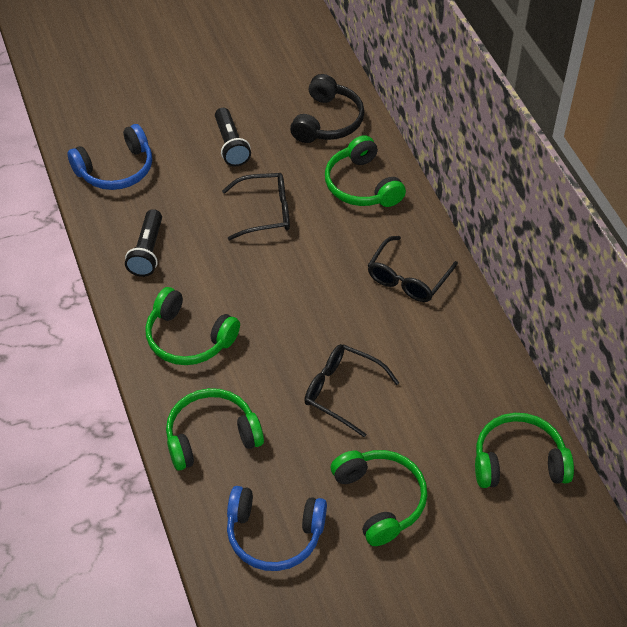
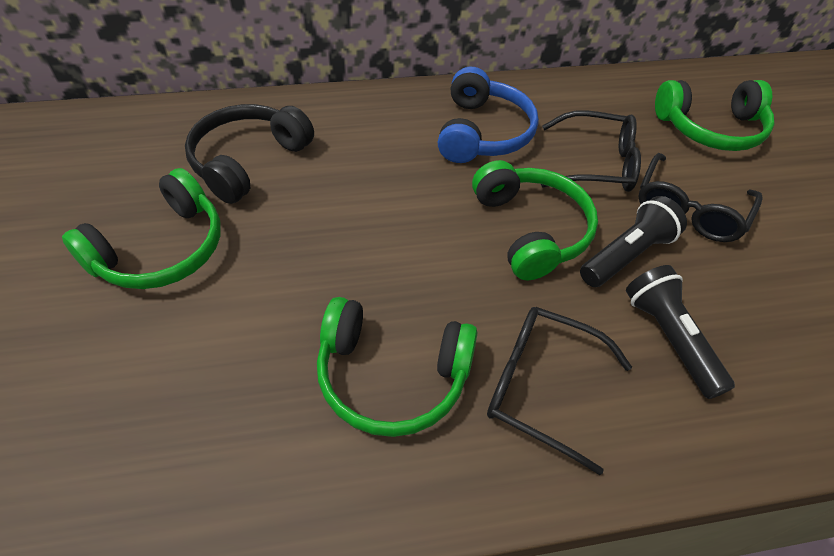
blue headphones: [68,124,152,190] [227,486,327,571] = 2 -> [438,67,539,163] = 1
green headphones: [145,287,240,365] [166,388,264,471] [325,135,406,207] [331,450,427,546] [475,413,574,488] = 5 -> [62,168,221,289] [317,297,477,437] [472,160,598,280] [655,80,774,151] = 4

